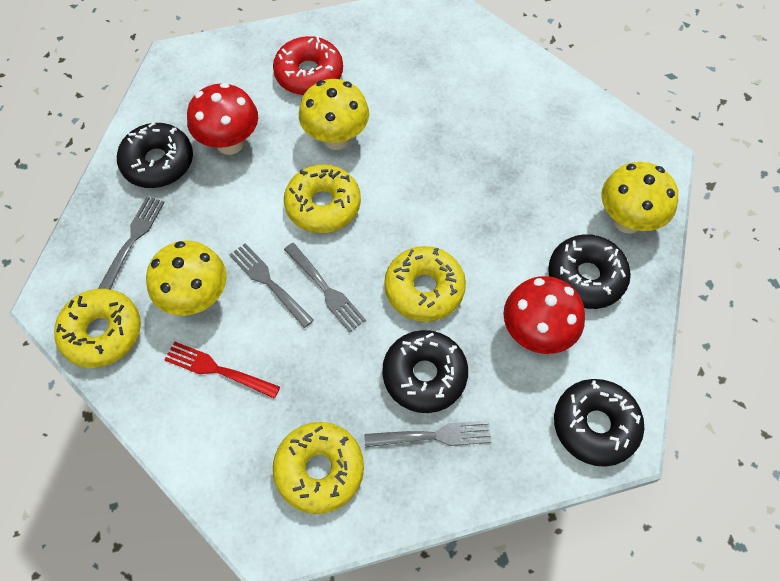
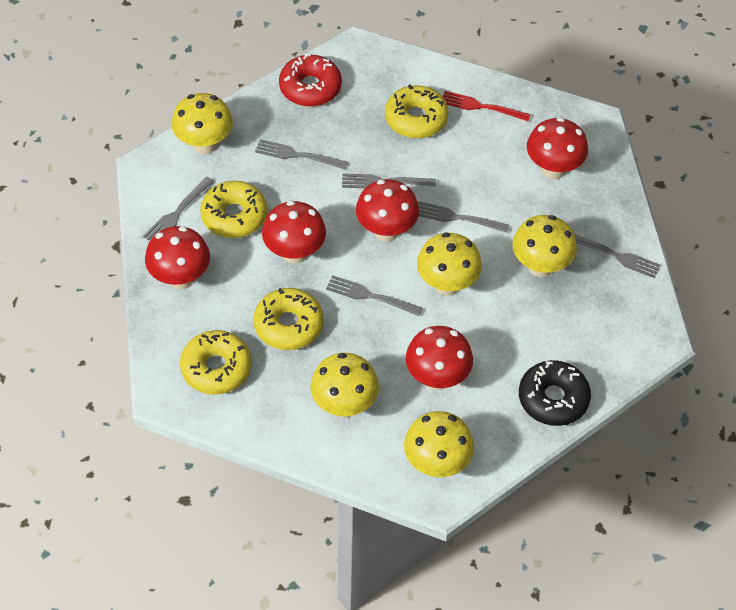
black donut: [117,122,193,188] [382,330,468,413] [548,234,631,309] [554,379,644,467] = 4 -> [519,360,591,426] = 1
grey fork: [98,196,165,289] [229,243,314,328] [284,243,366,333] [364,420,492,448] = 4 -> [143,177,214,241] [255,139,347,169] [326,275,423,316] [342,174,436,188] [418,201,509,233] [574,234,660,278] = 6
red mushroom: [187,83,258,155] [503,276,585,354] = 2 -> [145,226,210,289] [262,201,326,264] [356,179,419,242] [406,326,473,390] [527,117,588,179] = 5
yellow mushroom: [146,241,227,316] [299,79,369,150] [601,162,678,234] = 3 -> [171,93,233,154] [310,353,379,417] [404,411,474,477] [417,232,482,296] [512,215,577,278] = 5

